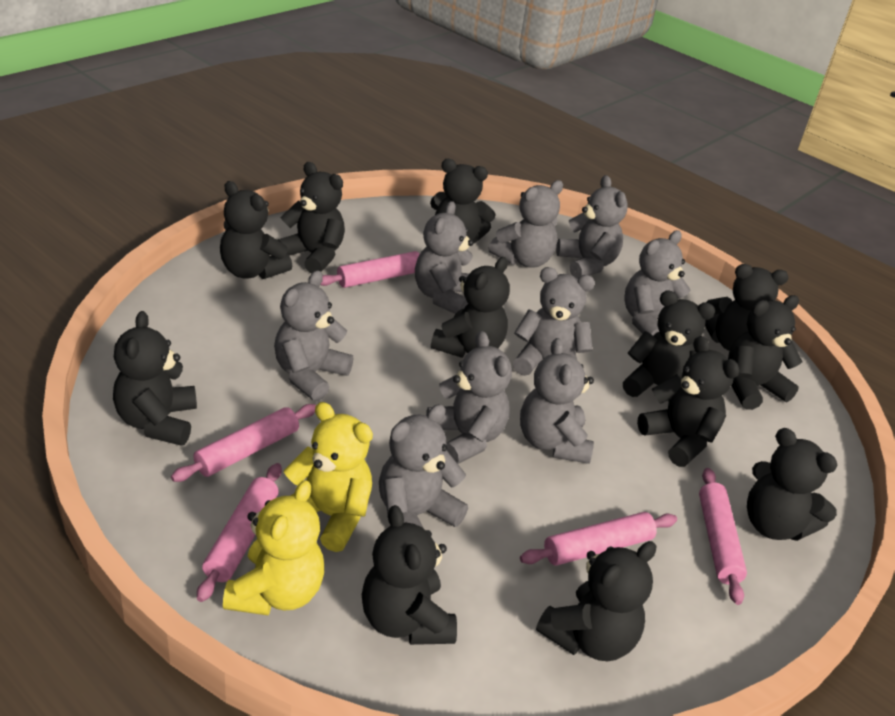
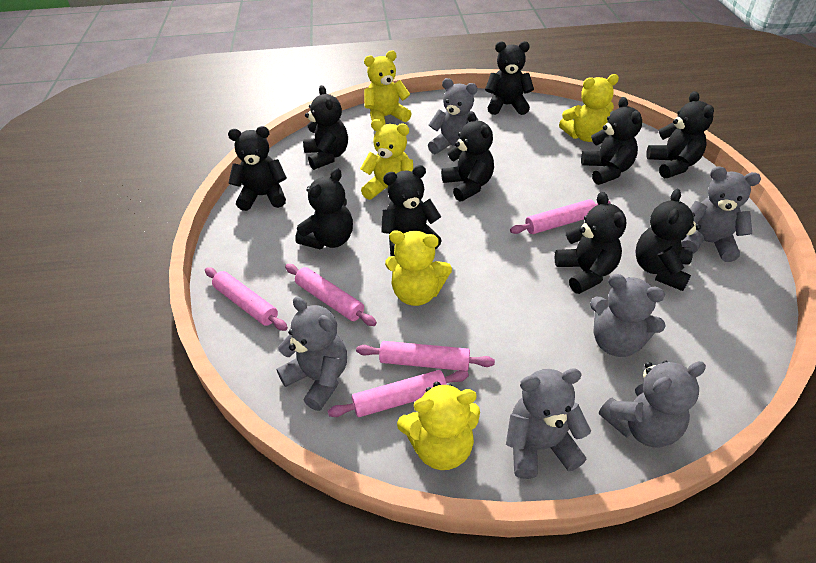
black teddy bear: [113,311,197,446] [220,181,292,279] [278,162,345,273] [362,505,457,645] [430,159,496,243] [431,257,510,358] [536,541,656,661] [623,290,715,402] [637,336,740,467] [705,264,789,351] [728,295,802,410] [747,428,837,541] = 12 -> [228,126,287,211] [295,168,353,249] [303,85,348,170] [381,165,442,256] [441,111,494,201] [485,41,534,115] [555,192,626,294] [581,97,642,185] [636,189,701,291] [646,91,714,178] = 10
grey teddy bear: [274,270,353,401] [379,404,468,529] [415,201,474,314] [426,331,512,464] [489,180,563,268] [513,267,595,376] [520,338,594,464] [556,175,628,279] [624,230,691,335] = 9 -> [277,297,347,411] [428,78,478,154] [506,369,591,479] [590,274,666,357] [599,361,706,447] [681,166,761,262] = 6
yellow teddy bear: [223,480,324,615] [284,402,373,552] = 2 -> [360,119,414,200] [364,50,412,125] [385,230,452,306] [397,382,480,470] [559,74,619,142] = 5

